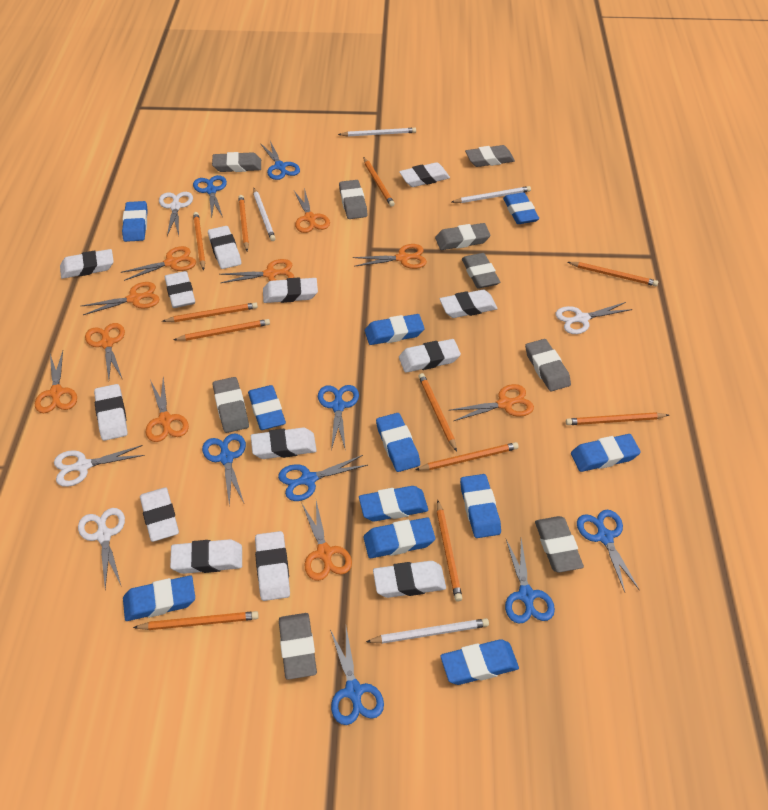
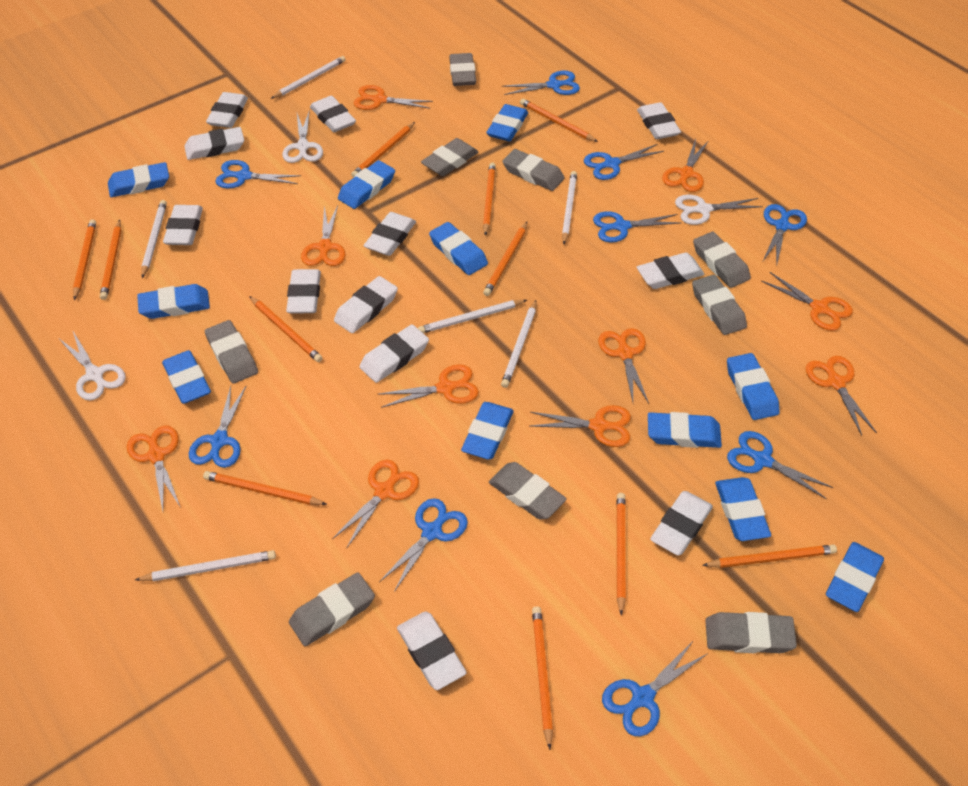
blue scissors: [193,175,227,218] [202,434,246,506] [260,141,300,180] [278,455,368,501] [318,385,359,450] [330,627,384,725] [505,539,555,624] [577,510,639,592] = 8 -> [189,386,246,468] [215,160,301,188] [379,498,468,592] [502,70,580,95] [584,144,664,180] [593,211,680,243] [602,640,707,736] [727,431,833,499] [763,204,807,265] = 9
white eraser: [60,249,114,279] [94,384,128,441] [140,488,179,542] [165,271,195,308] [170,539,242,574] [208,226,241,269] [251,427,317,459] [255,531,290,601] [263,277,318,303] [373,561,446,598] [399,162,450,187] [399,339,461,373] [440,290,498,318] = 13 -> [163,205,203,245] [184,127,244,160] [206,92,248,128] [286,269,321,314] [310,96,356,132] [334,276,398,333] [359,325,429,383] [363,212,416,256] [397,611,467,690] [637,102,681,139] [637,252,704,289] [650,491,713,556] = 12
white pencil: [253,188,276,241] [338,128,416,137] [366,618,489,644] [452,186,531,203] = 4 -> [135,550,276,581] [141,200,167,278] [271,56,346,99] [418,300,527,333] [501,300,536,388] [562,171,577,244] = 6
white scissors: [54,445,145,487] [78,508,125,589] [159,192,193,236] [556,302,632,334] = 4 -> [59,332,126,401] [282,110,323,163] [675,195,763,225] = 3

